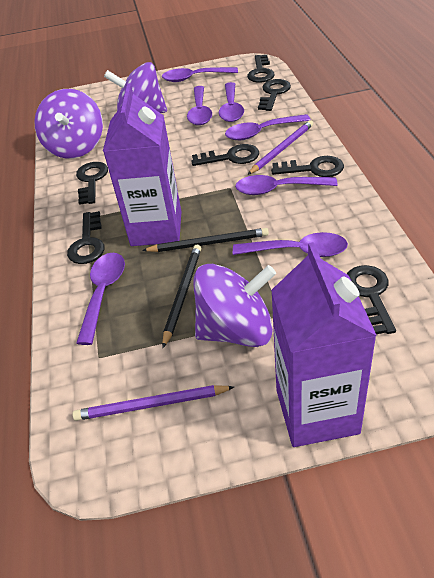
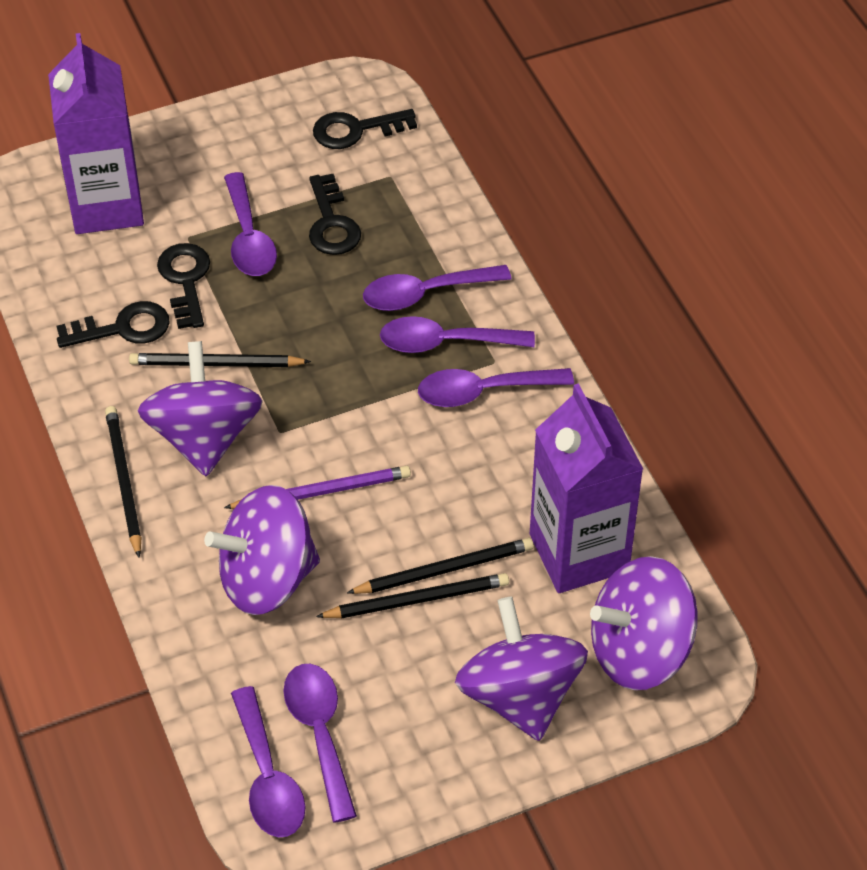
black key: [67,211,105,264] [76,162,108,205] [191,144,259,166] [247,55,275,83] [258,79,291,111] [271,156,344,177] [347,265,396,334] = 7 -> [57,301,170,348] [157,243,210,329] [309,174,361,255] [313,109,417,149] = 4
black pencil: [142,228,269,252] [162,245,201,348] = 2 -> [105,406,142,558] [129,353,311,367] [316,573,509,619] [347,538,534,594] = 4
purple pencil: [72,385,234,421] [248,120,313,175] = 2 -> [224,466,411,509] = 1
purple spinning top: [34,89,103,159] [104,62,167,113] [193,264,276,347] = 3 -> [138,341,263,476] [204,485,320,615] [455,597,588,741] [590,556,698,690] = 4
purple spoon: [76,253,125,345] [162,67,238,82] [187,86,212,125] [219,82,244,122] [225,114,310,141] [233,232,348,257] [235,175,337,195] = 7 -> [224,172,277,276] [231,686,306,837] [283,664,357,823] [363,265,511,311] [380,316,535,353] [418,368,574,407] = 6

